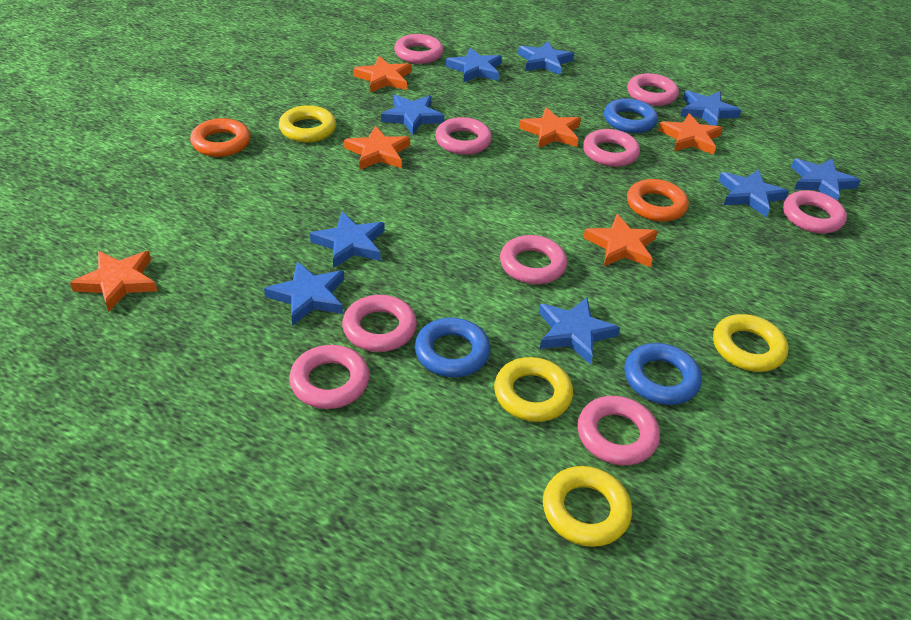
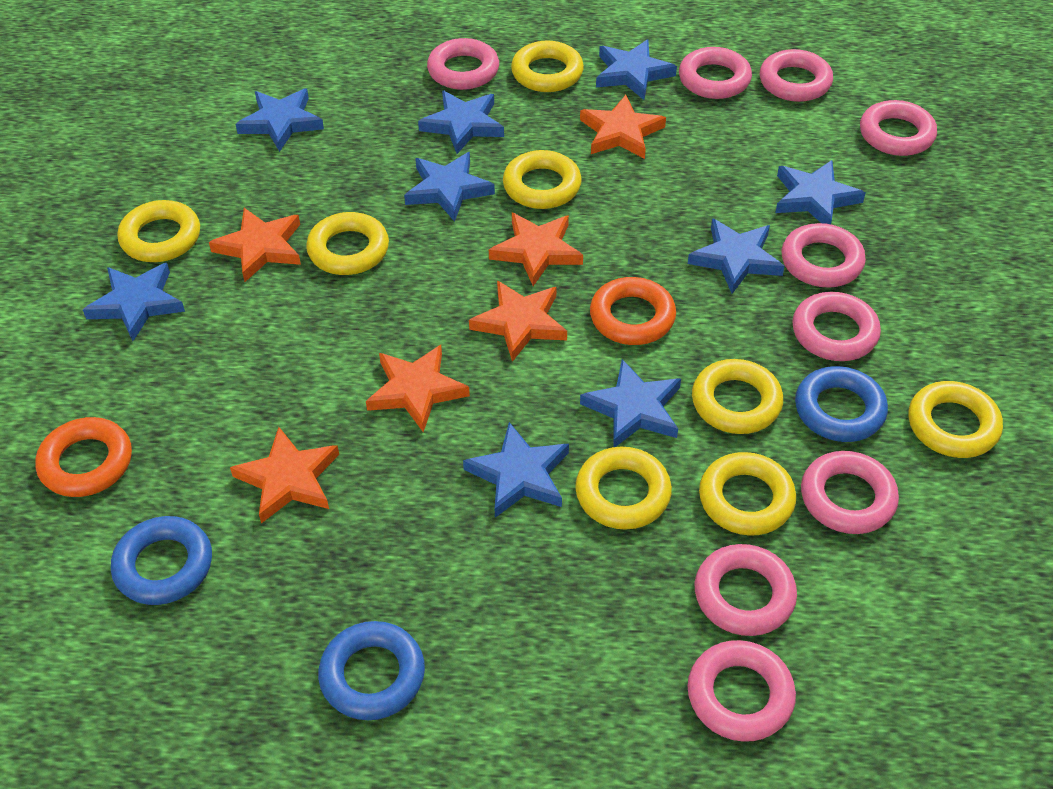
yellow ring: [279,105,336,142] [494,357,573,422] [543,466,632,547] [713,314,788,372] = 4 -> [117,200,200,262] [306,212,389,275] [503,150,582,209] [511,41,584,92] [575,447,672,530] [692,359,783,434] [699,452,796,536] [908,381,1003,458] = 8

